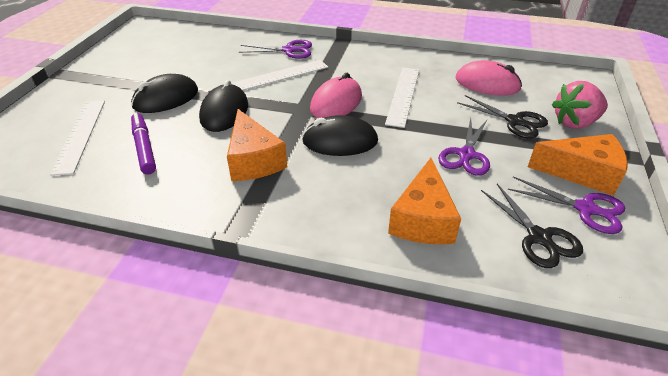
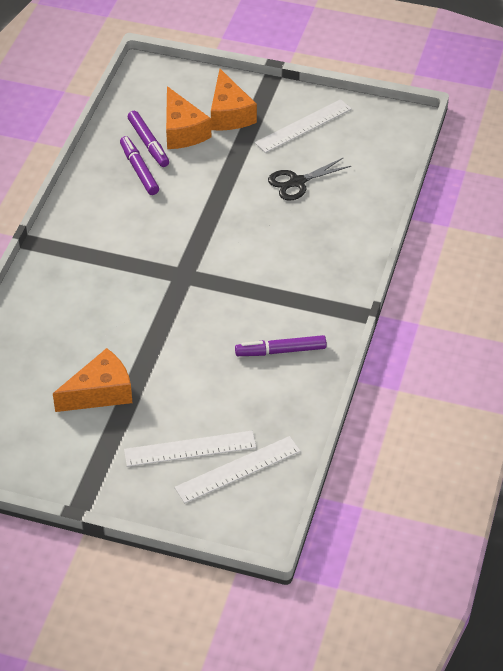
black mouse: [131,74,198,113] [199,80,248,132] [302,115,378,156] = 3 -> none = 0
black scissors: [457,95,548,139] [481,184,583,268] = 2 -> [268,157,351,201] = 1
pink mouse: [310,73,362,118] [456,60,522,96] = 2 -> none = 0
pink strawberry: [552,81,608,129] = 1 -> none = 0
purple marker: [131,113,156,175] = 1 -> [120,136,159,195] [128,111,169,167] [235,335,327,356] = 3
purple scissors: [239,40,312,59] [438,118,490,176] [508,177,625,234] = 3 -> none = 0

